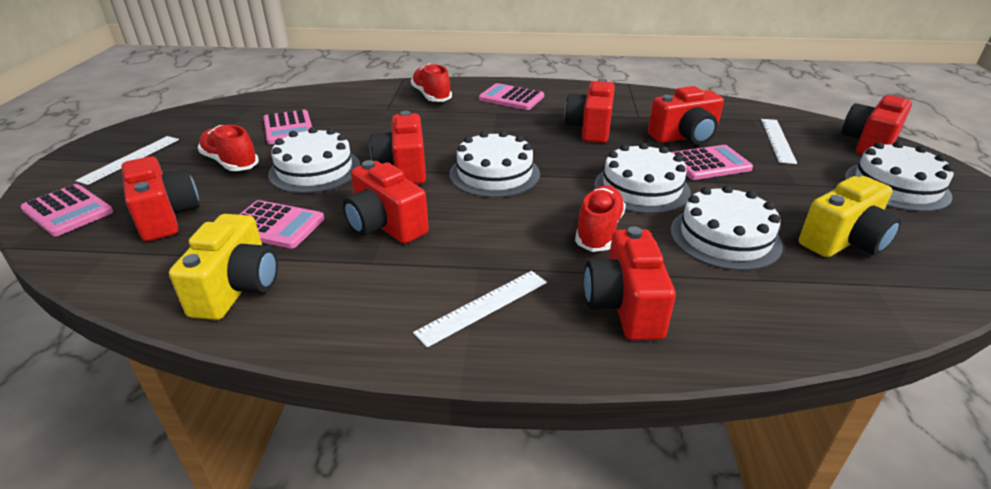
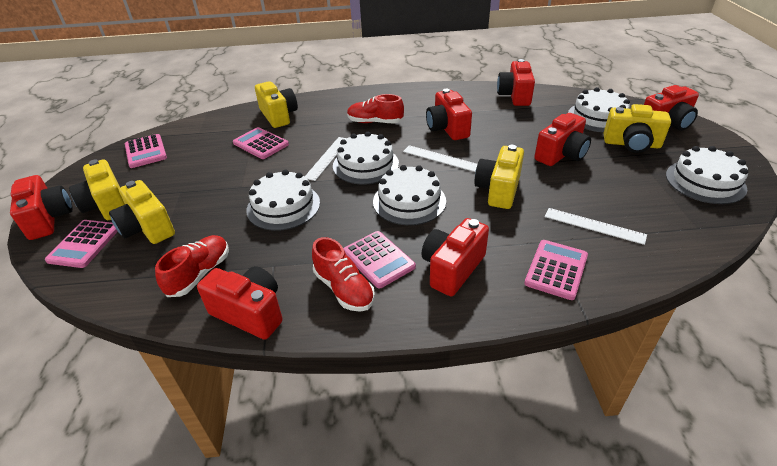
yellow camera: [169,214,278,320] [799,176,901,257] = 2 -> [69,159,125,220] [109,180,175,244] [255,81,298,128] [474,145,524,209] [604,104,671,153] = 5

